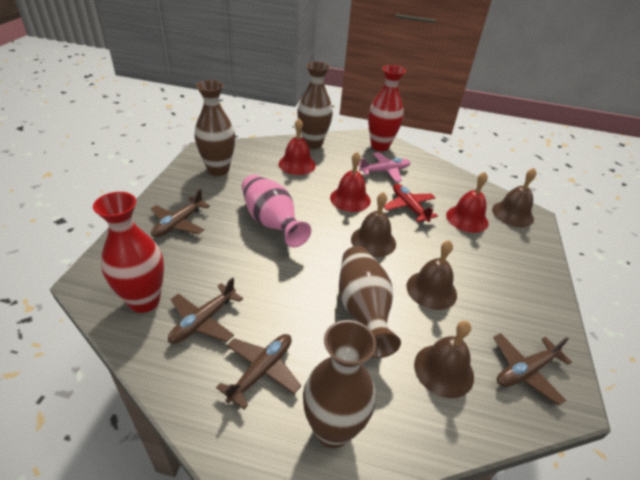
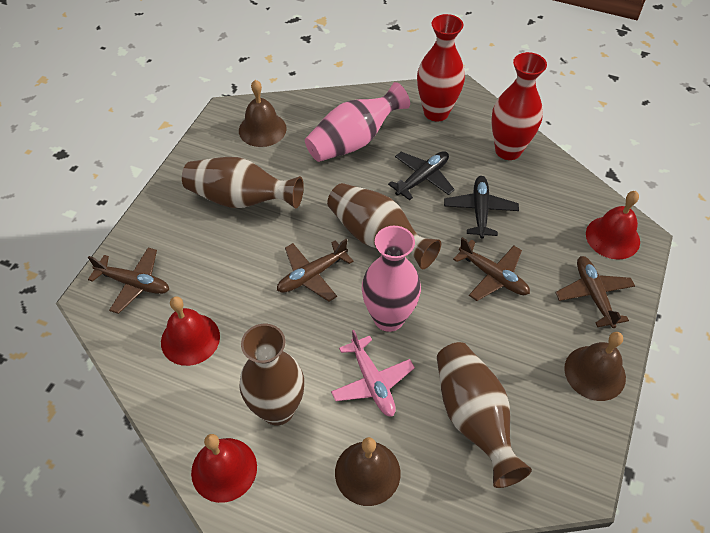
black plane: none = 0 -> [388,151,455,200] [444,176,519,239] = 2
brown bell: [351,192,396,257] [406,240,457,310] [414,321,474,398] [492,168,537,227] = 4 -> [239,80,287,147] [335,437,401,506] [564,332,626,401] = 3
pink vase: [242,175,311,247] = 1 -> [305,82,410,162] [362,226,421,332] = 2
red plane: [384,184,438,222] = 1 -> none = 0

